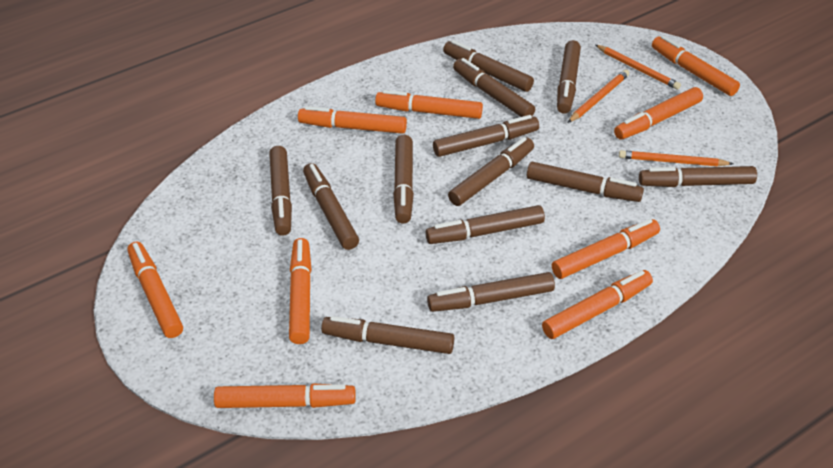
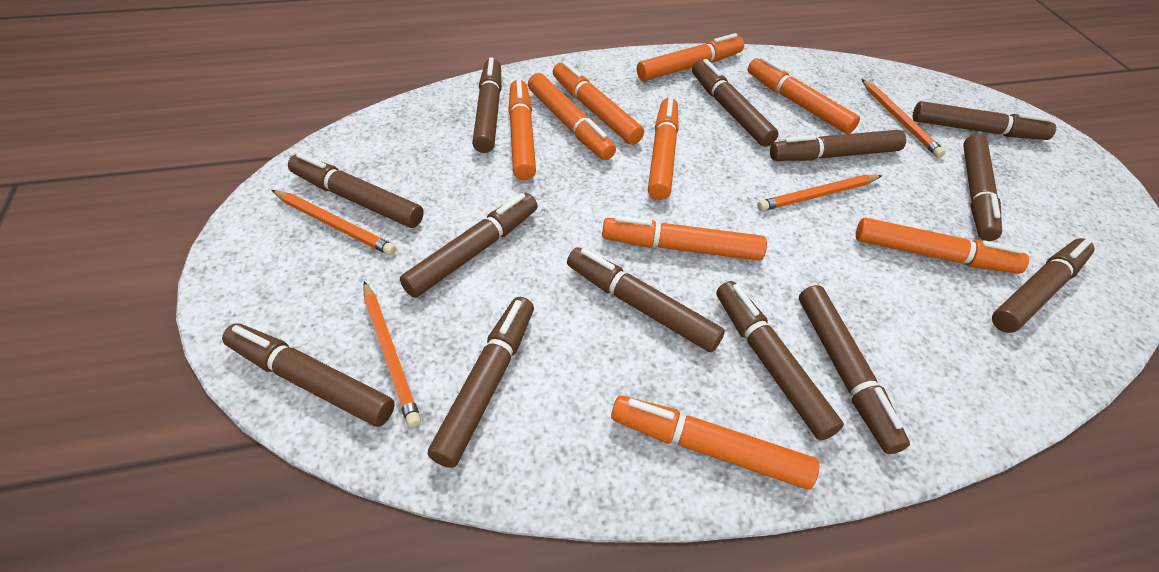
orange pencil: [568,69,629,123] [595,45,681,90] [619,150,733,166] = 3 -> [272,190,396,255] [363,281,421,428] [757,175,882,211] [862,79,945,158] = 4

